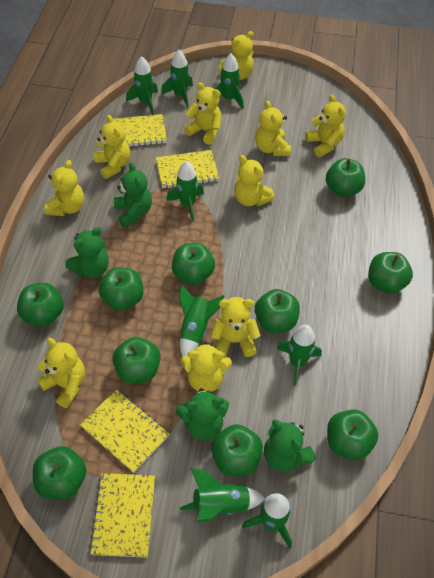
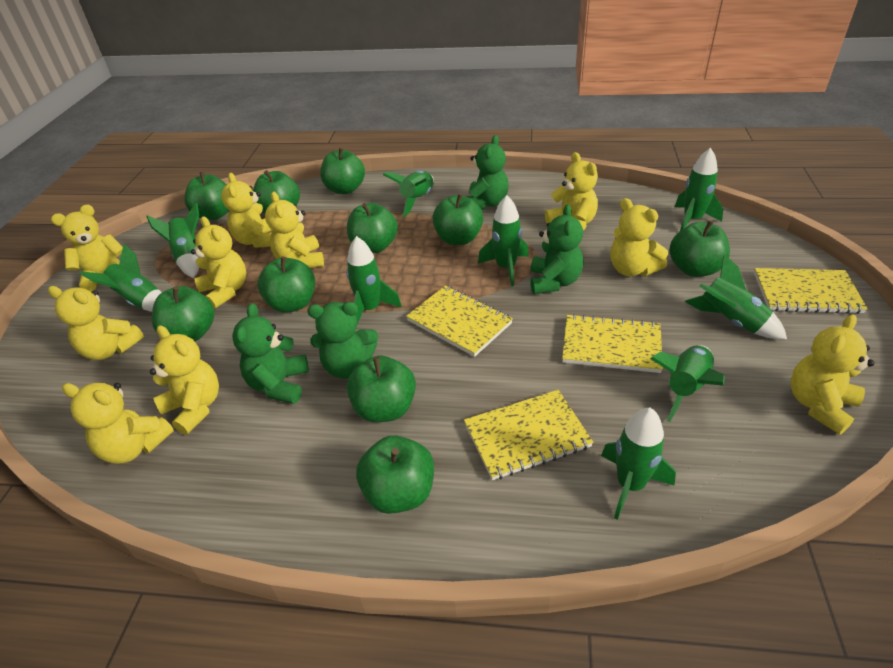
green rocket: [126,56,158,115] [161,50,193,108] [166,161,204,222] [179,285,224,357] [179,468,265,522] [216,54,244,109] [242,493,292,549] [277,325,322,386] = 8 -> [79,244,162,312] [146,203,199,278] [346,236,402,324] [383,170,434,217] [478,195,529,286] [601,408,676,520] [650,345,725,422] [675,148,723,231] [685,254,787,339] = 9

